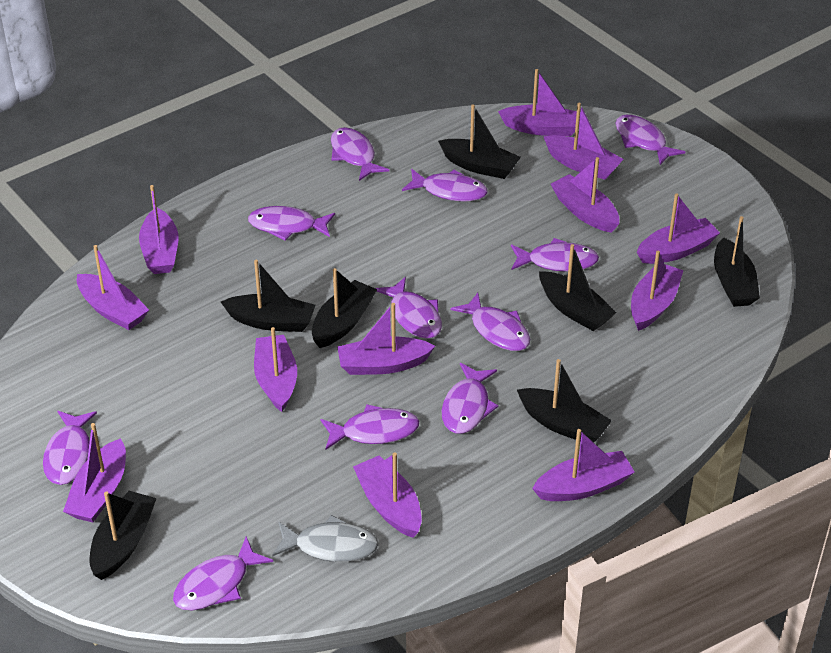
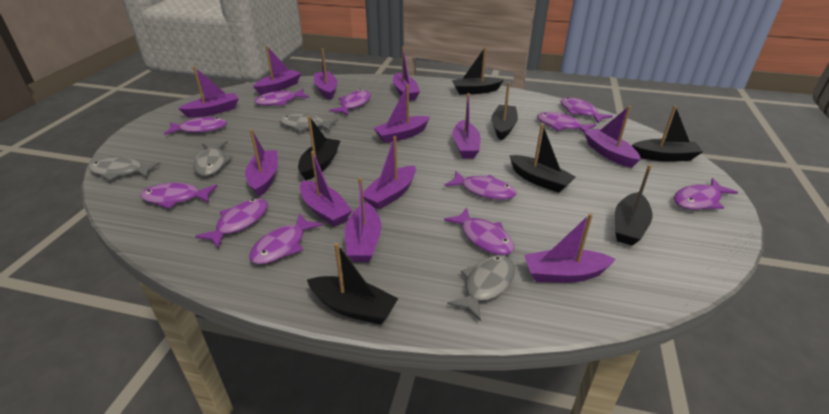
grey fish: [272,515,379,562] = 1 -> [89,157,161,181] [193,141,233,176] [280,113,338,132] [447,255,515,322] = 4

